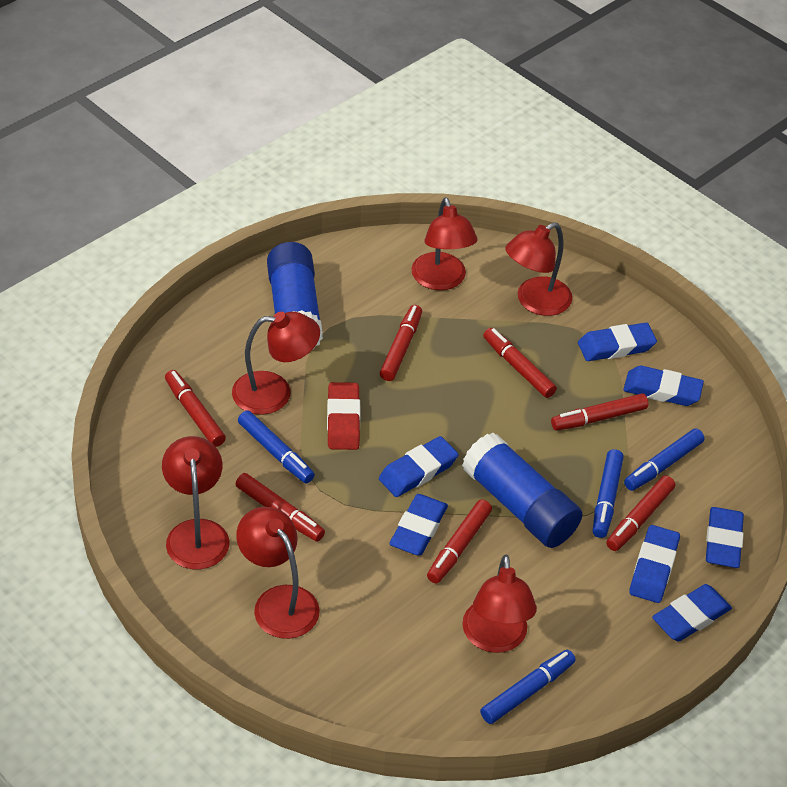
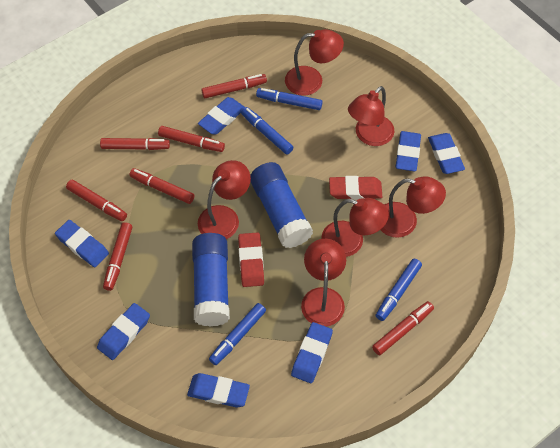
red eraser: [327,382,360,450] = 1 -> [238,232,264,287] [329,176,382,200] = 2

